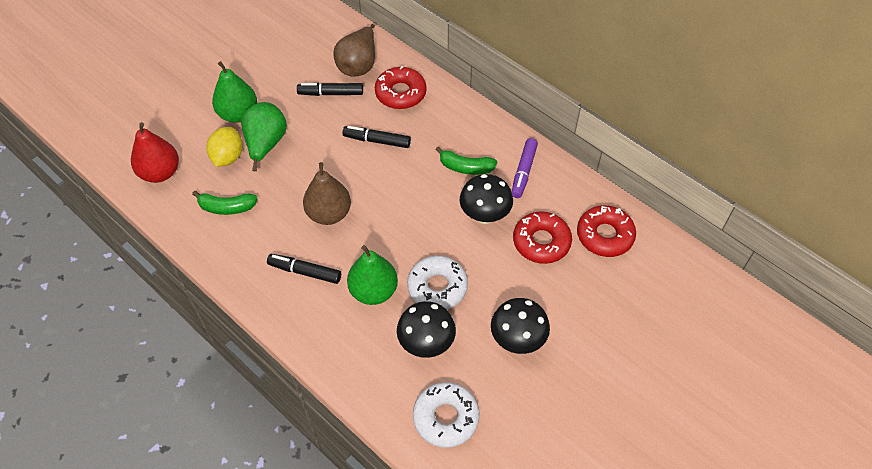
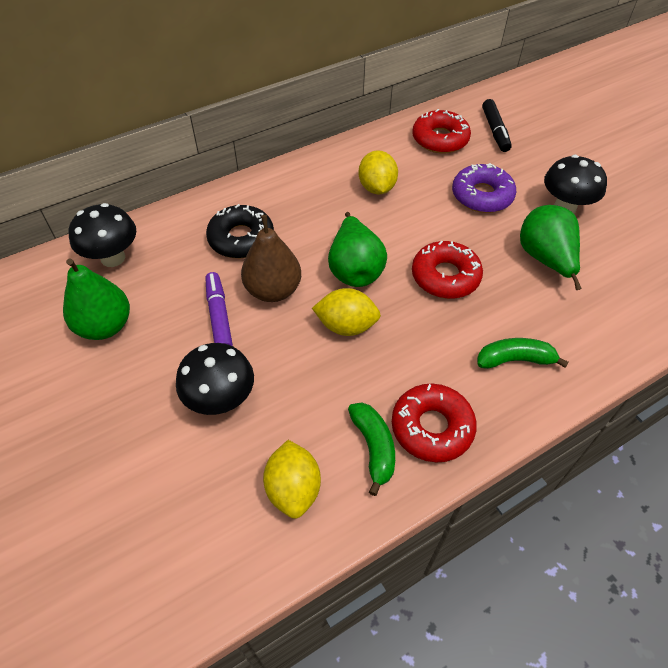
black donut: none = 0 -> [206,204,274,258] = 1
black marker: [267,254,341,284] [297,83,363,96] [342,126,411,148] = 3 -> [482,99,512,152] = 1
brown pear: [303,162,351,225] [333,24,375,77] = 2 -> [241,215,301,302] = 1
purple donut: none = 0 -> [452,163,516,213] = 1
red pear: [131,122,179,183] = 1 -> none = 0
white donut: [407,256,468,310] [413,382,479,448] = 2 -> none = 0
yellow lemon: [206,127,243,167] = 1 -> [263,440,321,519] [312,288,381,336] [358,150,398,194] = 3

